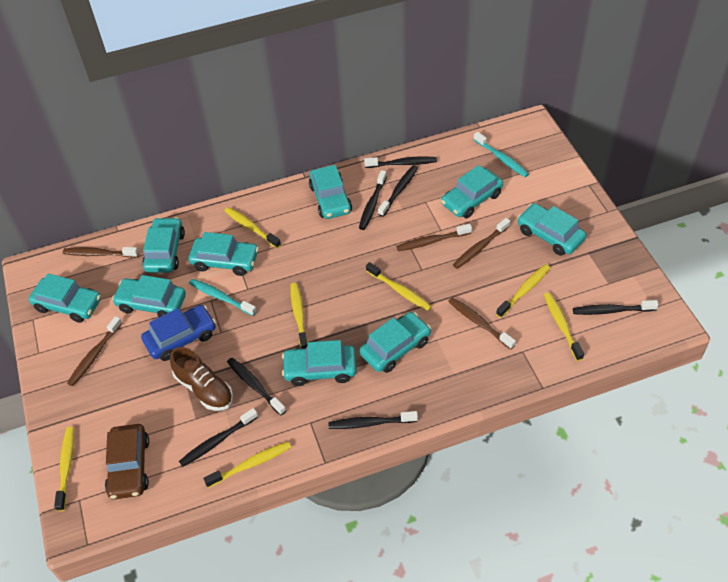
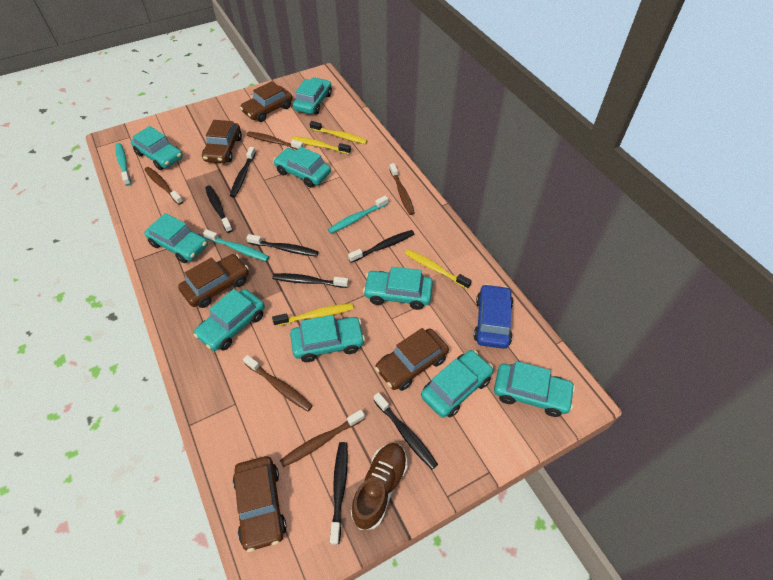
brown car: [105,424,149,499] = 1 -> [178,254,249,308] [202,120,242,163] [233,456,287,552] [240,81,293,122] [375,328,449,391] = 5
turquoise toothbrush: [189,279,257,316] [473,132,529,177] = 2 -> [115,143,131,186] [203,229,269,261] [328,195,389,233] = 3
yellow toothbrush: [54,427,74,511] [203,442,291,488] [225,207,281,248] [291,283,308,349] [366,262,432,311] [496,264,550,318] [544,292,584,361] = 7 -> [272,304,353,326] [292,136,351,154] [310,121,368,144] [404,249,472,289] = 4

